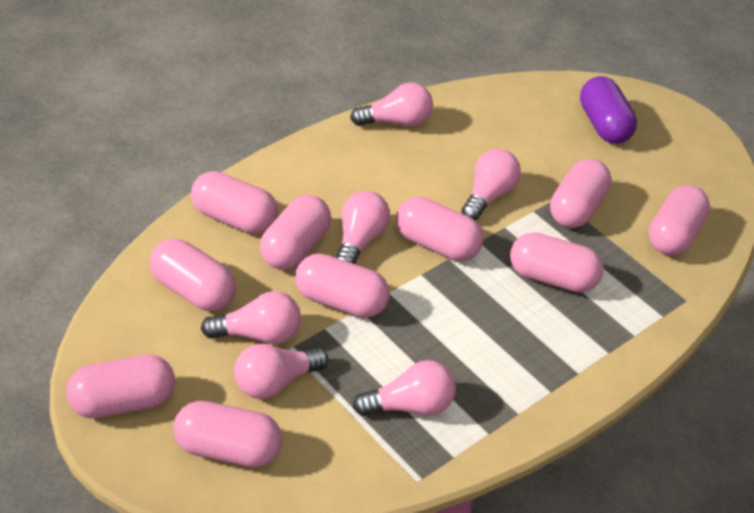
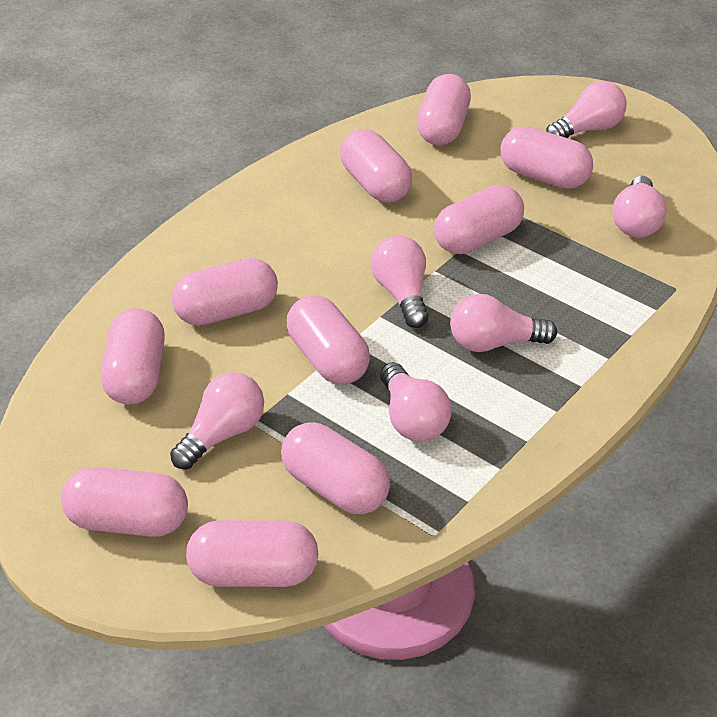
purple capsule: [580,76,637,144] = 1 -> none = 0

